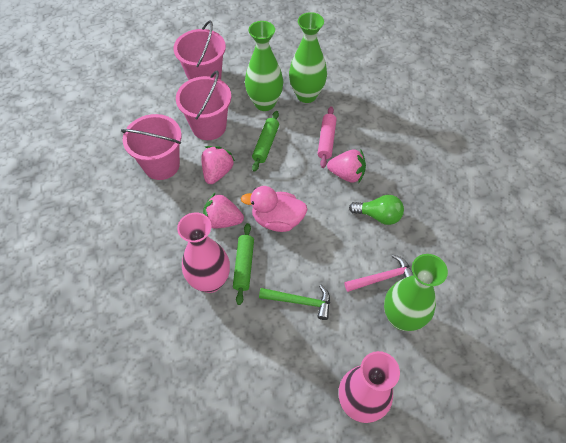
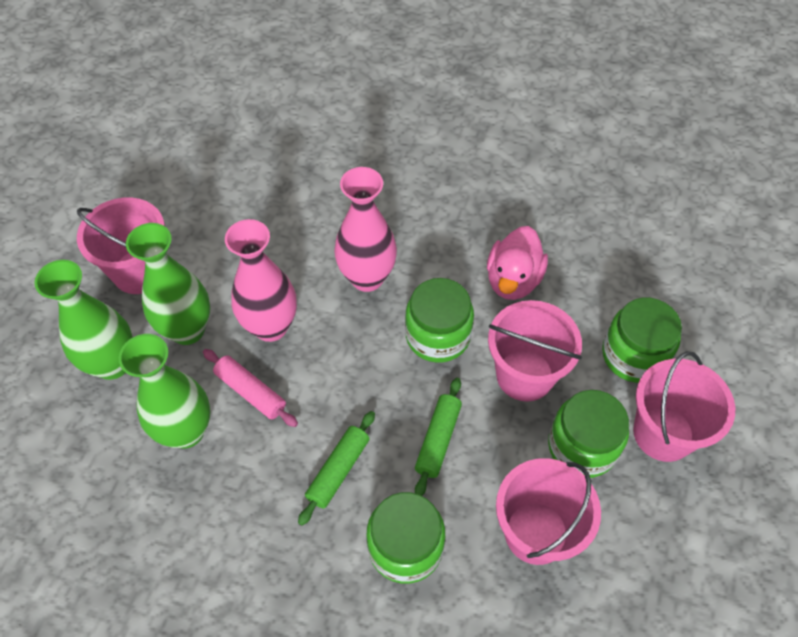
green hammer: [259,285,330,320] = 1 -> none = 0
green jar: none = 0 -> [366,492,445,584] [405,278,474,363] [548,390,629,478] [602,298,682,383] = 4
green light bulb: [349,195,404,225] = 1 -> none = 0
pink bucket: [121,114,182,180] [173,20,226,80] [176,71,231,140] = 3 -> [77,197,165,294] [488,300,582,402] [496,458,601,565] [633,351,735,462] = 4
pink hammer: [344,254,413,292] = 1 -> none = 0
pink strawberry: [201,146,235,184] [203,193,244,229] [327,149,366,183] = 3 -> none = 0

